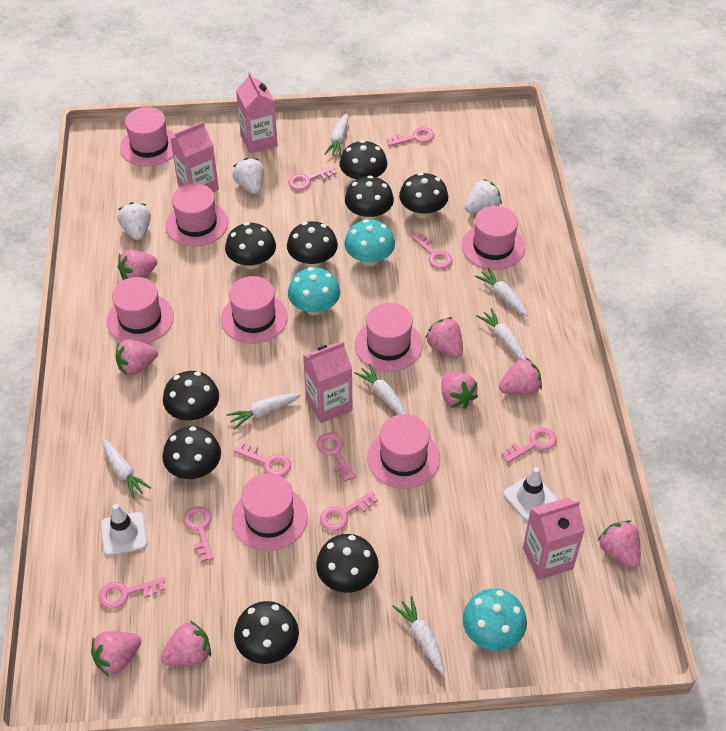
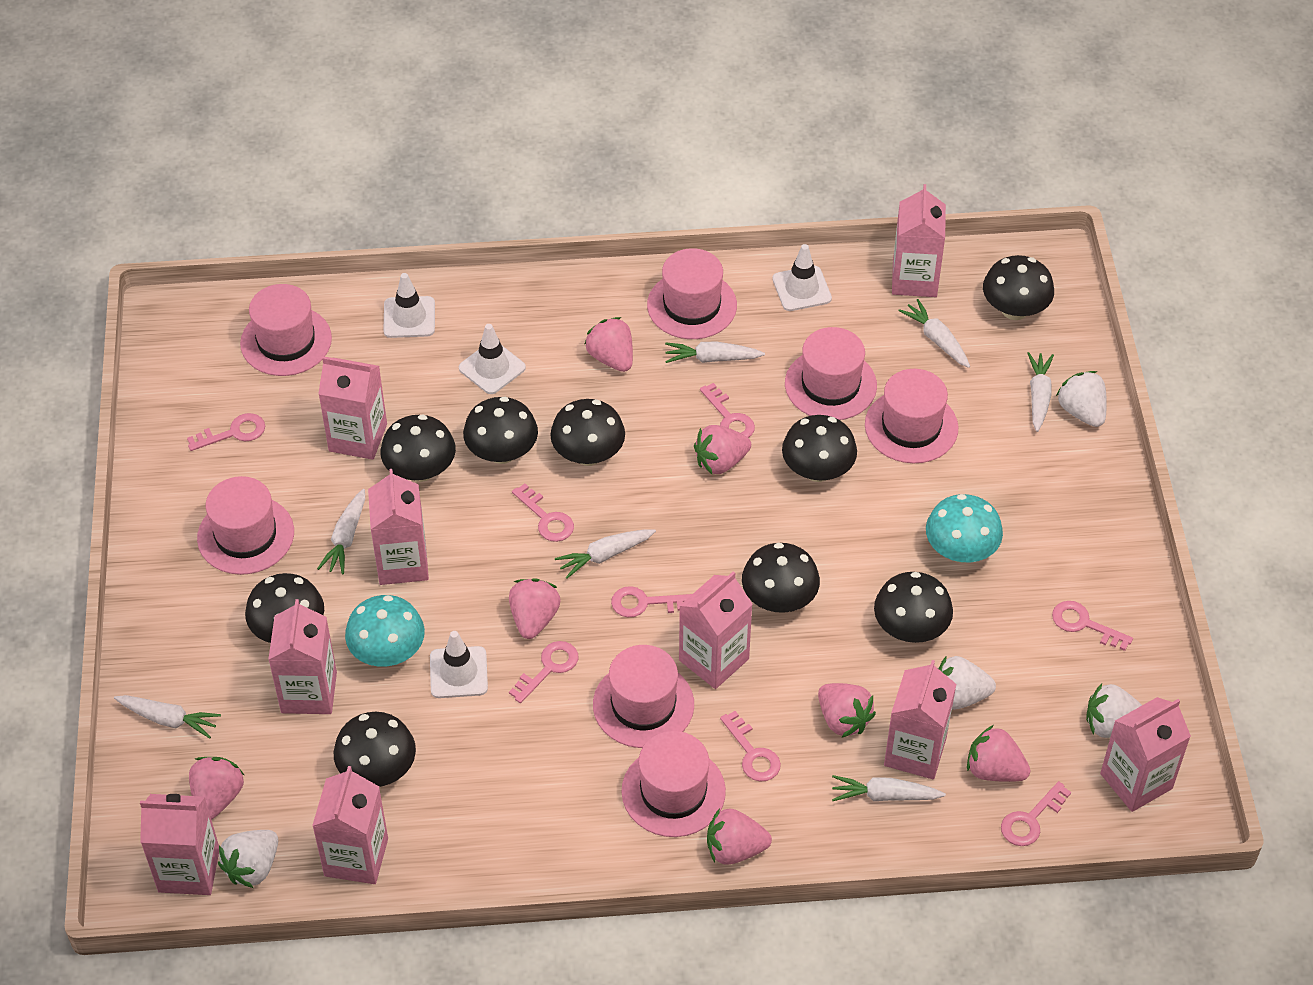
pink carton: [170,122,219,192] [236,72,278,153] [303,341,352,423] [523,497,585,580] = 4 -> [140,794,219,895] [268,599,337,714] [312,766,388,884] [318,356,387,460] [368,469,429,585] [679,571,753,689] [884,660,956,779] [892,184,946,297] [1100,697,1191,812] = 9
pink hat: [107,277,174,344] [120,107,175,166] [166,183,228,247] [221,276,288,344] [232,473,307,551] [355,303,423,372] [367,414,440,489] [462,206,525,270] = 8 -> [197,476,294,575] [240,284,332,376] [593,645,694,748] [621,731,726,837] [647,248,737,339] [785,327,877,420] [865,369,958,463] = 7
pink key: [99,577,165,609] [183,506,214,562] [234,442,291,477] [288,166,337,190] [316,433,356,482] [320,491,378,531] [386,127,435,146] [412,232,452,269] [501,427,557,463] = 9 -> [187,413,265,451] [509,641,578,703] [512,484,574,542] [611,586,692,617] [700,383,755,438] [720,711,781,782] [1001,781,1071,846] [1052,601,1133,651] = 8
pink strawberry: [91,631,141,676] [115,339,158,375] [118,250,157,280] [161,621,211,666] [425,317,463,358] [441,372,478,409] [499,358,542,395] [598,520,641,568] = 8 -> [189,757,244,820] [509,579,561,639] [584,317,633,372] [694,425,751,474] [707,808,772,865] [818,683,876,737] [967,725,1030,782] = 7
turquoise mushroom: [288,267,340,315] [344,219,395,266] [462,589,527,651] = 3 -> [345,595,425,667] [926,494,1003,563] = 2
white strawberry: [118,202,151,241] [233,158,264,194] [465,179,502,213] = 3 -> [218,830,278,888] [938,656,996,710] [1056,371,1107,427] [1086,684,1142,738] = 4
white traffic cone: [101,504,147,556] [503,467,558,521] = 2 -> [383,273,435,338] [430,631,488,698] [459,324,526,394] [772,244,832,311] = 4

